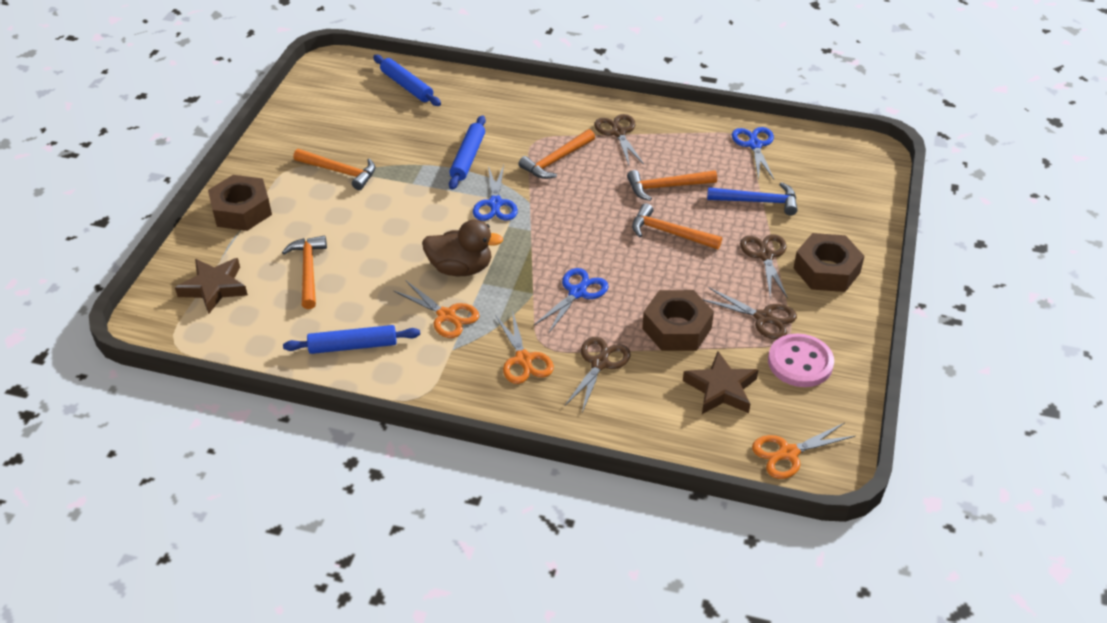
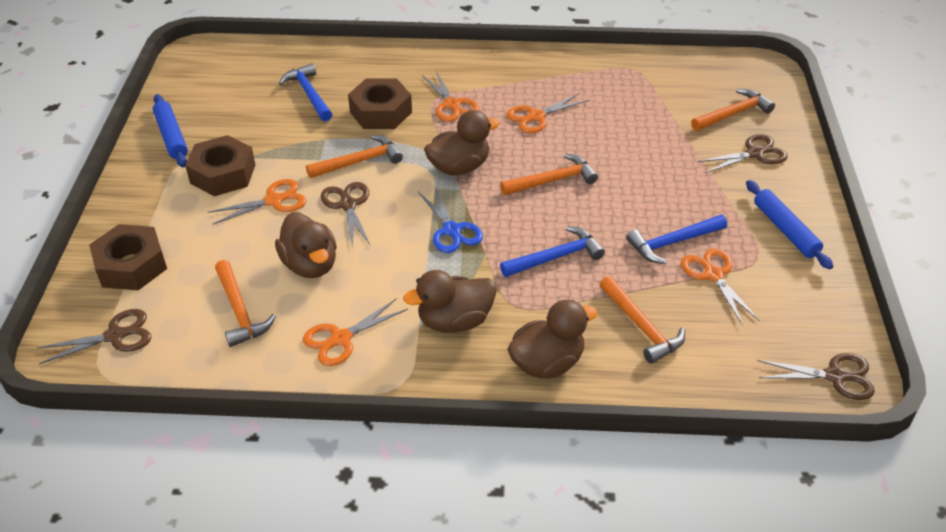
blue hammer: [707,182,798,215] = 1 -> [279,63,332,121] [500,226,605,277] [626,215,727,264] = 3
blue rolling pin: [283,325,420,354] [373,55,441,106] [449,115,486,190] = 3 -> [153,94,188,167] [746,180,833,269] = 2
blue scissors: [473,165,518,221] [534,268,609,334] [732,127,774,179] = 3 -> [418,186,483,253] = 1
brown duck: [422,220,503,276] = 1 -> [275,212,337,278] [403,270,496,333] [424,110,500,175] [507,300,597,379] = 4
brown star: [175,258,248,314] [683,351,758,414] = 2 -> none = 0
orange scissors: [393,281,479,338] [495,310,554,384] [752,423,856,479] = 3 -> [208,179,306,225] [303,298,408,366] [422,71,479,122] [506,93,589,133] [681,248,760,326] = 5
pink button: [768,333,834,387] = 1 -> none = 0

